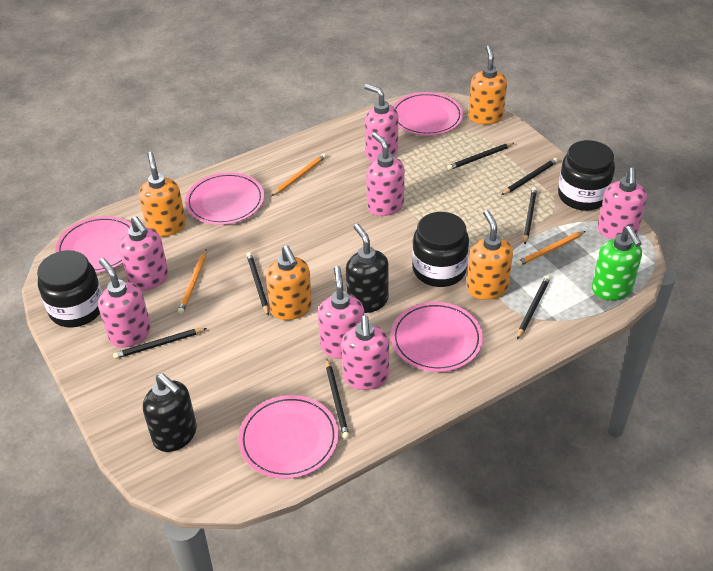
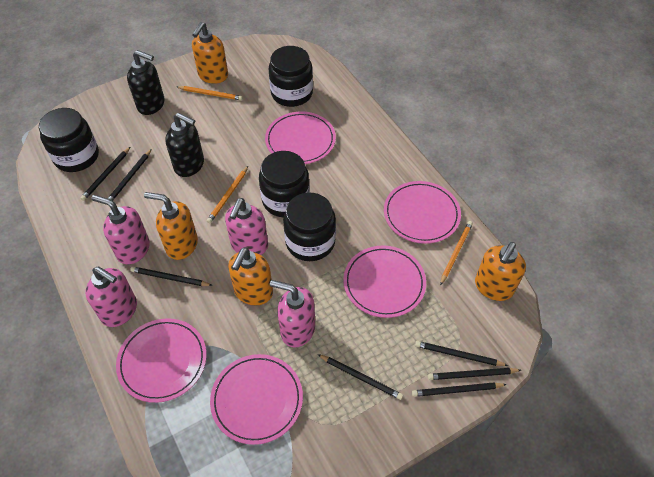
black jar: [37,250,102,327] [412,212,469,287] [558,140,615,211] = 3 -> [39,108,99,172] [259,151,310,217] [268,46,313,107] [283,193,336,261] = 4
green soap dispenser: [592,226,642,300] = 1 -> none = 0
pink soap dispenser: [98,258,151,347] [119,216,169,291] [318,266,364,359] [341,315,389,390] [364,84,398,161] [366,132,405,216] [597,167,647,239] = 7 -> [85,267,137,327] [91,195,150,264] [225,198,268,255] [270,280,315,347] = 4

